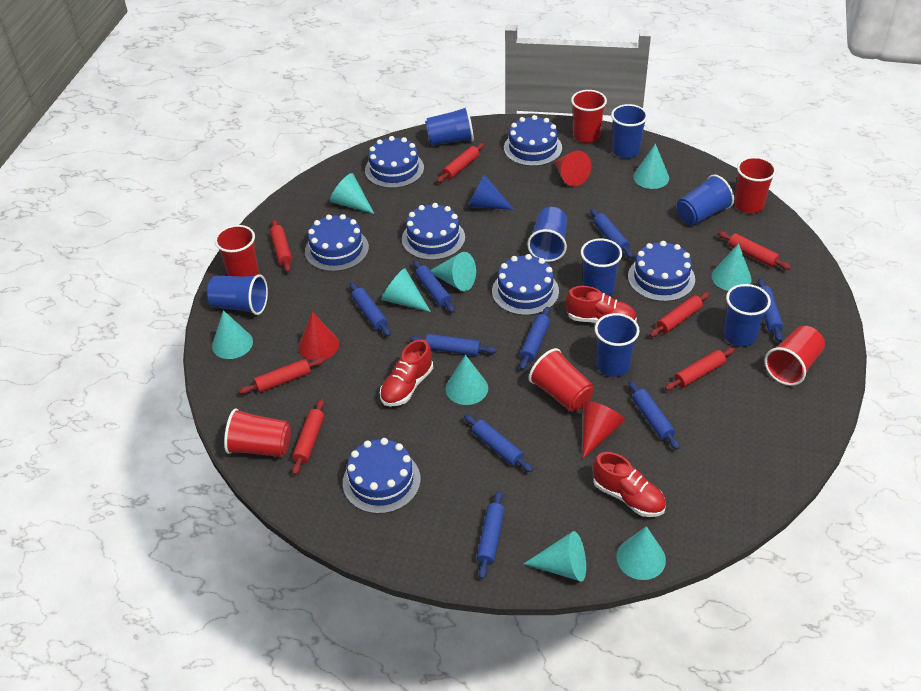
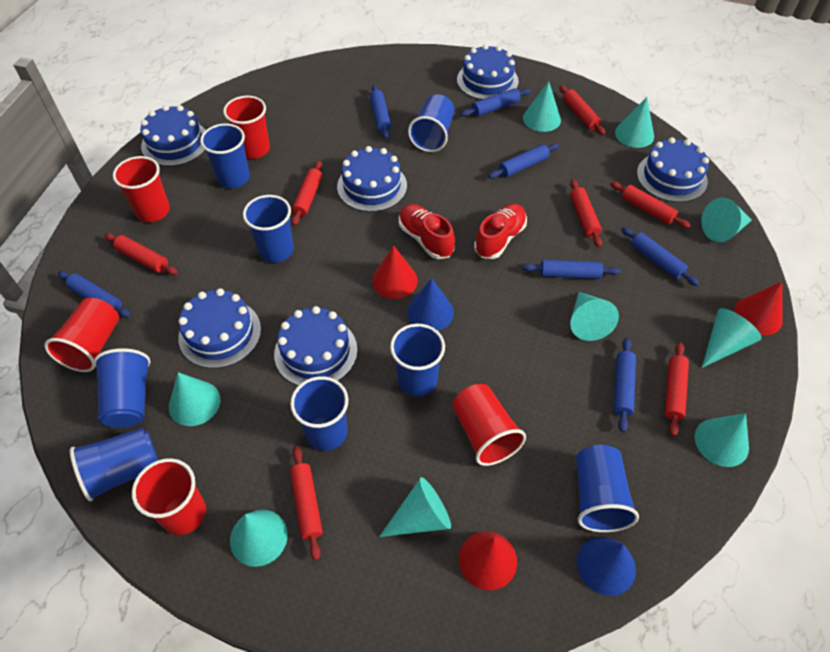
blue cake: [305,214,369,272] [343,438,421,514] [365,136,424,188] [402,203,465,260] [492,254,559,315] [504,115,562,166] [628,241,695,302] = 7 -> [141,105,206,166] [178,288,261,368] [274,306,357,386] [337,146,407,212] [457,44,519,100] [637,137,709,202] = 6
blue cone: [468,174,514,210] = 1 -> [407,278,454,331] [577,537,636,596] = 2
blue rolling pin: [349,282,391,336] [409,334,496,356] [413,260,455,313] [464,414,533,472] [477,490,505,579] [520,307,550,370] [590,209,634,259] [628,381,680,450] [757,278,783,342] = 9 -> [58,271,131,317] [370,84,391,139] [461,88,531,117] [489,143,559,179] [523,260,621,279] [614,338,636,432] [621,227,699,286] = 7
red cup: [215,225,259,277] [224,408,291,457] [529,348,594,412] [571,90,607,143] [734,157,776,213] [765,326,825,386] = 6 -> [44,298,119,372] [113,156,170,222] [132,458,206,535] [223,96,270,159] [453,384,526,466] = 5
red shoe: [380,339,433,407] [566,286,637,323] [593,452,666,517] = 3 -> [399,204,455,259] [474,203,527,259] = 2

